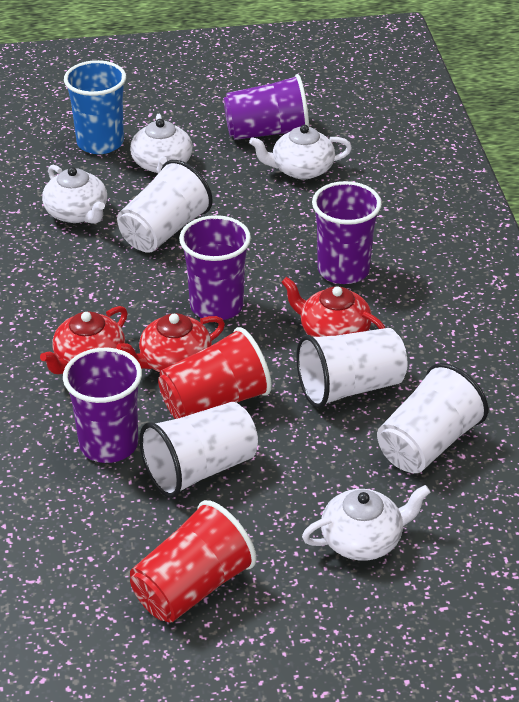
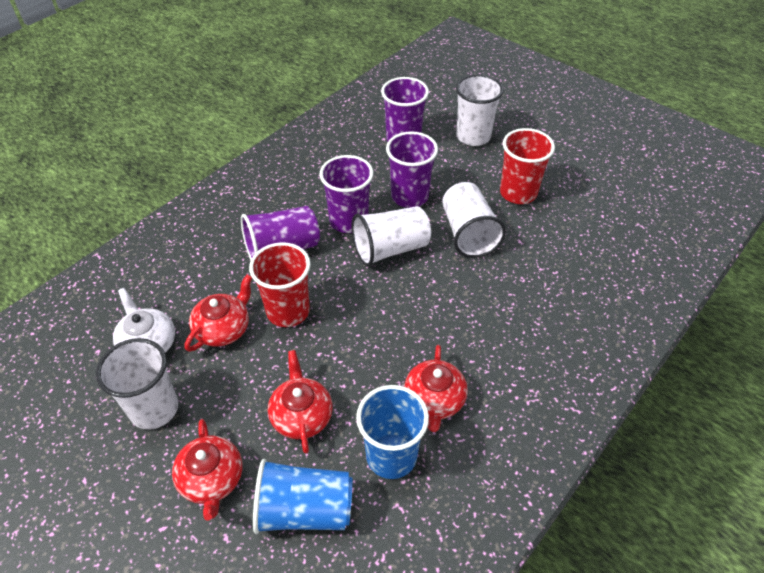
blue cup: [64,60,126,154] = 1 -> [253,459,352,534] [356,385,429,479] = 2
red teapot: [40,306,128,374] [116,313,225,372] [281,277,385,337] = 3 -> [172,419,242,521] [185,274,252,352] [268,350,333,454] [404,345,468,432] = 4
white teapot: [42,165,107,224] [130,114,193,173] [249,125,352,179] [302,485,430,561] = 4 -> [113,288,175,353] = 1

